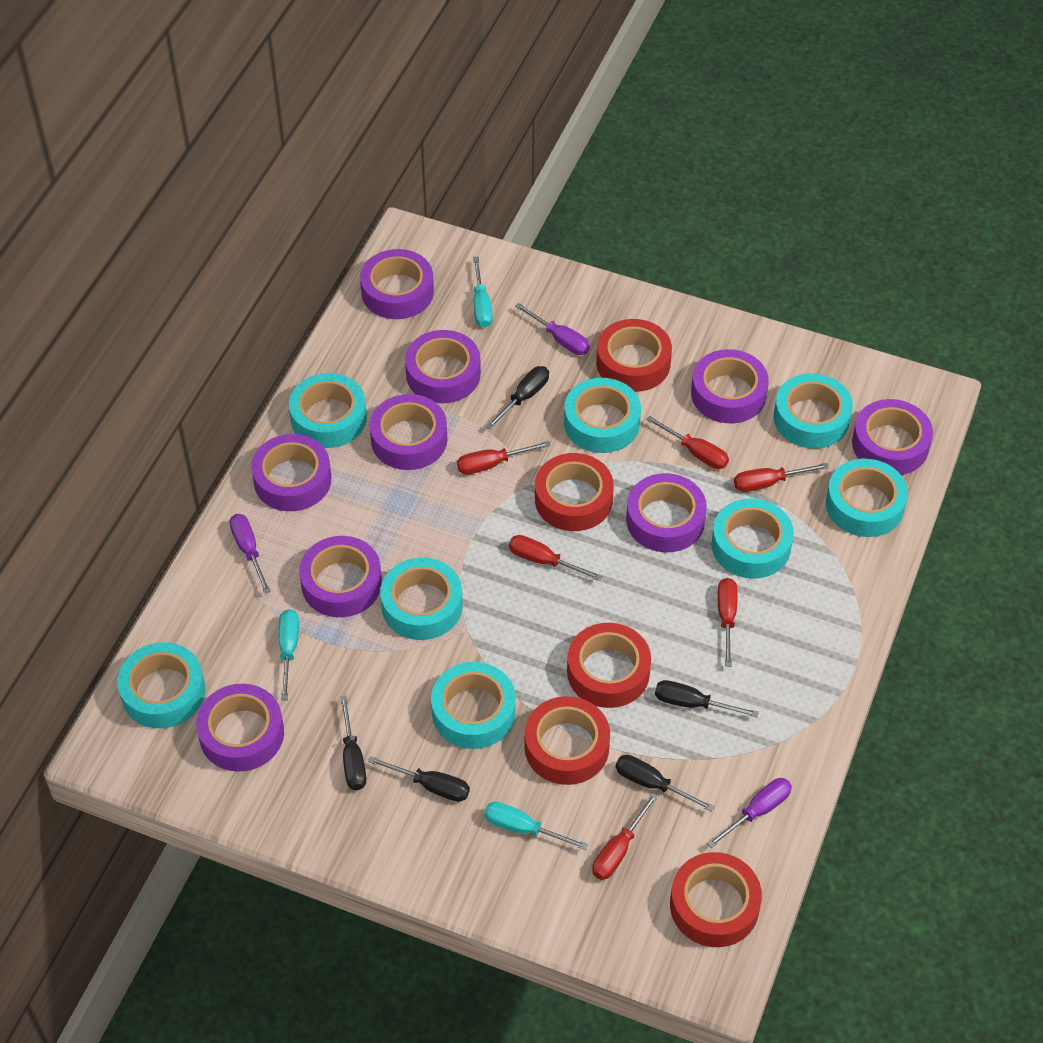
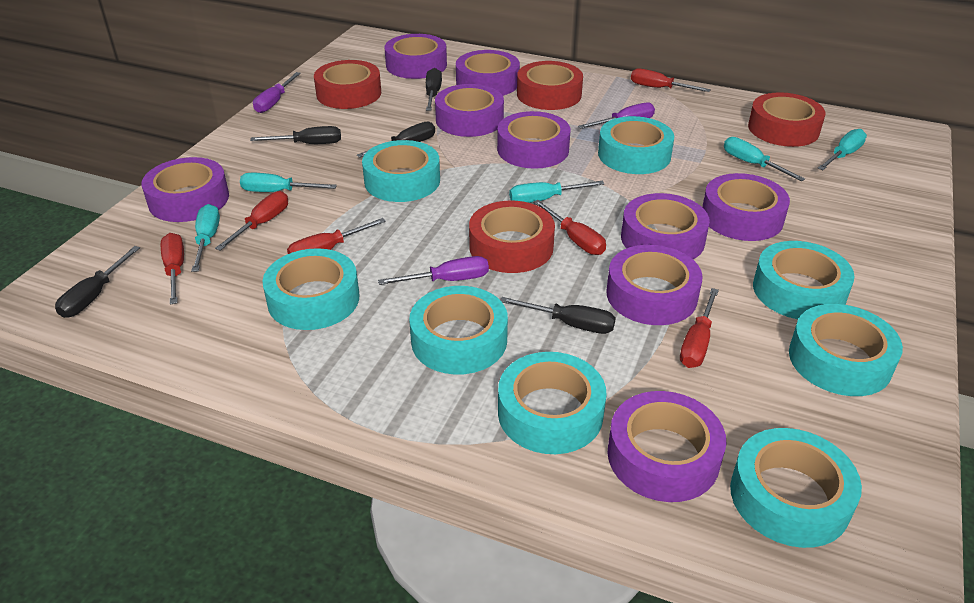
red tape: [524,696,610,785] [535,453,614,531] [567,623,651,708] [596,319,672,392] [670,852,762,947] = 5 -> [314,60,381,109] [469,201,555,273] [517,61,583,110] [748,92,825,147] = 4
turquoise screwdriver: [278,609,299,700] [473,256,493,328] [484,802,588,850] = 3 -> [191,204,220,272] [240,173,337,192] [509,181,604,203] [724,137,805,181] [818,129,867,170] = 5

